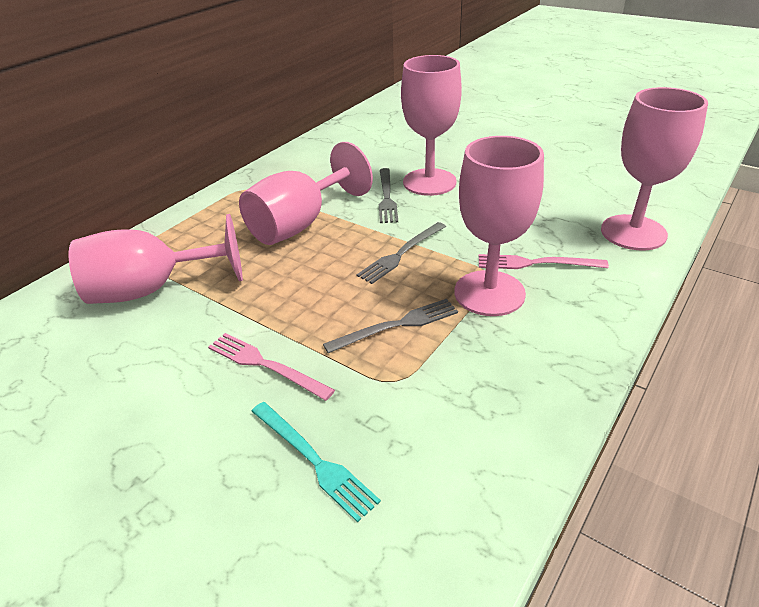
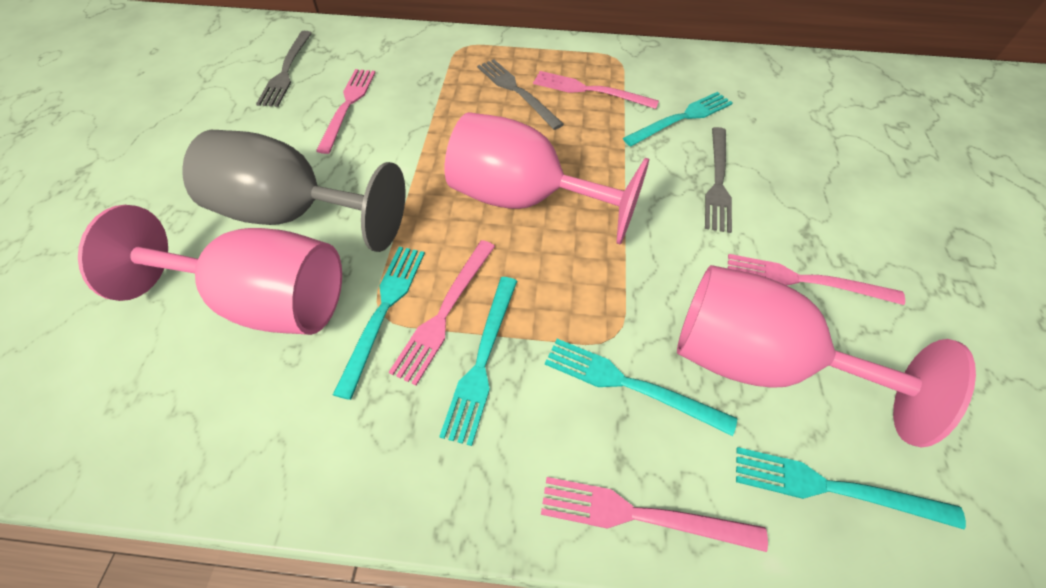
grey goblet: none = 0 -> [182,130,405,252] = 1
pink fork: [208,333,335,401] [479,254,609,269] = 2 -> [316,69,376,154] [389,240,495,385] [533,71,659,109] [541,477,768,552] [728,254,905,305] = 5
pink goblet: [69,214,243,304] [239,142,373,245] [401,55,462,196] [455,136,544,316] [601,87,708,251] = 5 -> [78,205,342,335] [445,112,649,245] [677,265,976,447] = 3
turquoise fork: [251,402,381,523] = 1 -> [333,247,425,400] [439,277,517,446] [545,339,737,436] [623,92,733,146] [736,447,966,530] = 5

